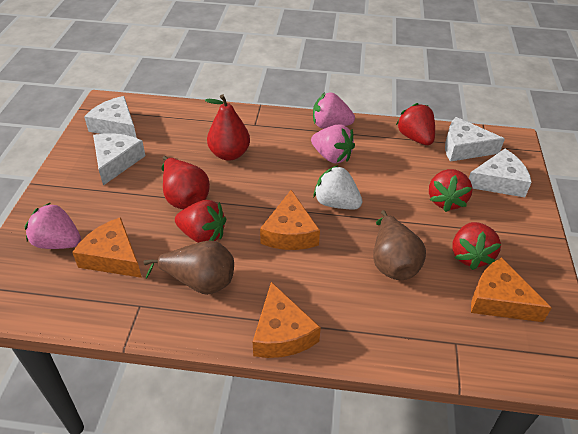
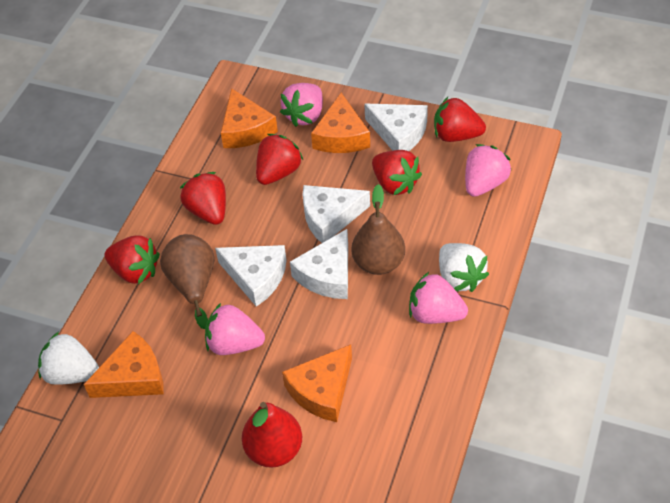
pink strawberry: [25,202,81,249] [311,124,355,164] [313,93,355,129] = 3 -> [205,303,265,355] [280,83,323,127] [409,272,468,324] [465,144,512,197] = 4
red pear: [161,156,210,209] [205,94,250,161] = 2 -> [242,402,302,468] = 1
red strawberry: [175,200,226,243] [396,103,435,145] [429,169,473,212] [452,222,501,270] = 4 -> [104,235,160,284] [180,172,226,225] [256,134,303,185] [372,150,422,195] [434,97,486,142] = 5
white strawberry: [313,165,362,209] = 1 -> [38,332,99,385] [439,243,489,292] = 2

